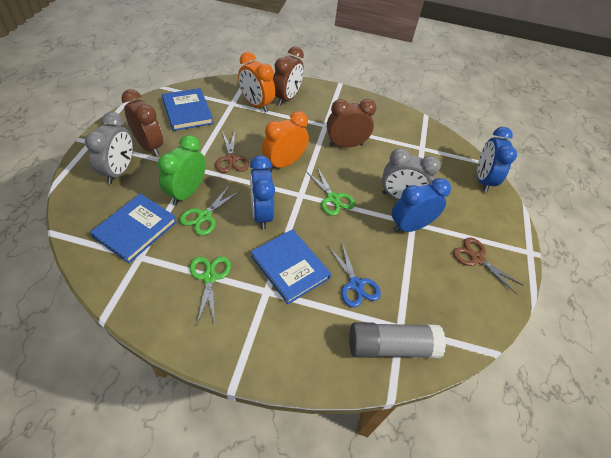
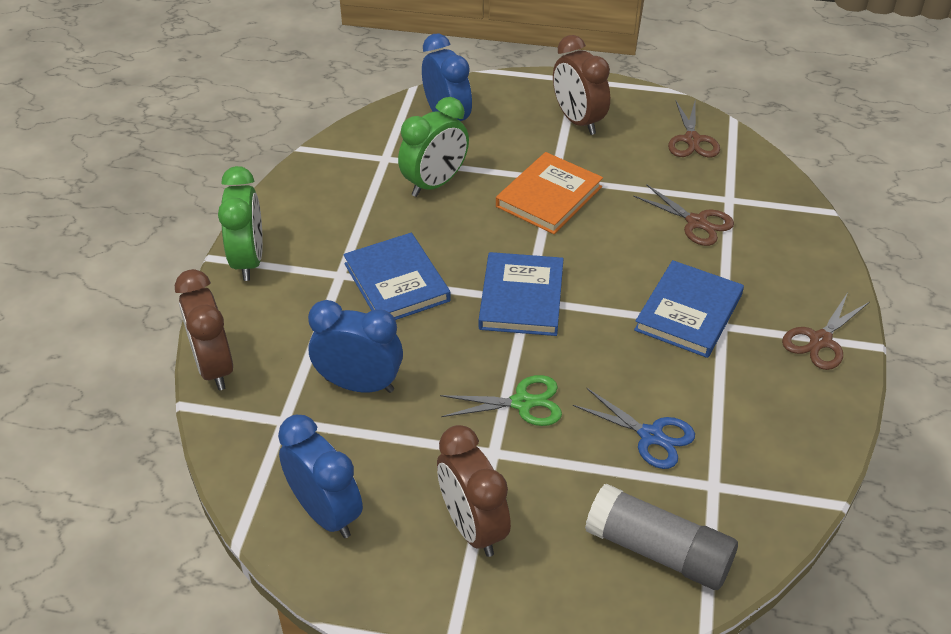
brown scissors: [215,131,249,173] [453,237,524,294] = 2 -> [633,184,734,246] [668,100,720,157] [782,294,870,370] = 3
green clock: [158,135,206,205] = 1 -> [218,166,263,281] [398,97,469,197] = 2
green scissors: [179,186,240,236] [190,256,231,324] [306,167,355,216] = 3 -> [440,375,562,426] = 1
grey clock: [85,112,133,184] [382,148,441,200] = 2 -> none = 0
orange book: none = 0 -> [496,152,603,234] = 1
orange clock: [238,52,275,112] [262,111,309,171] = 2 -> none = 0

